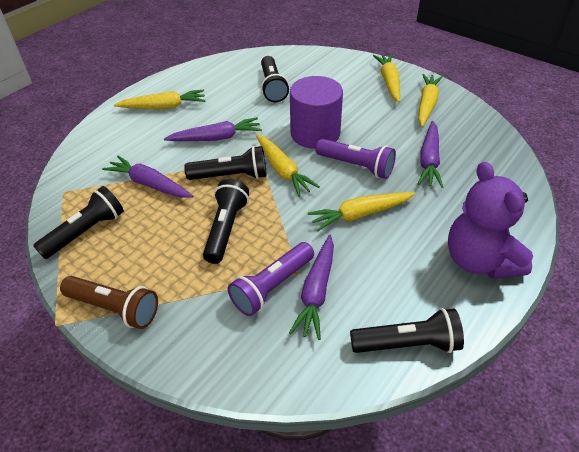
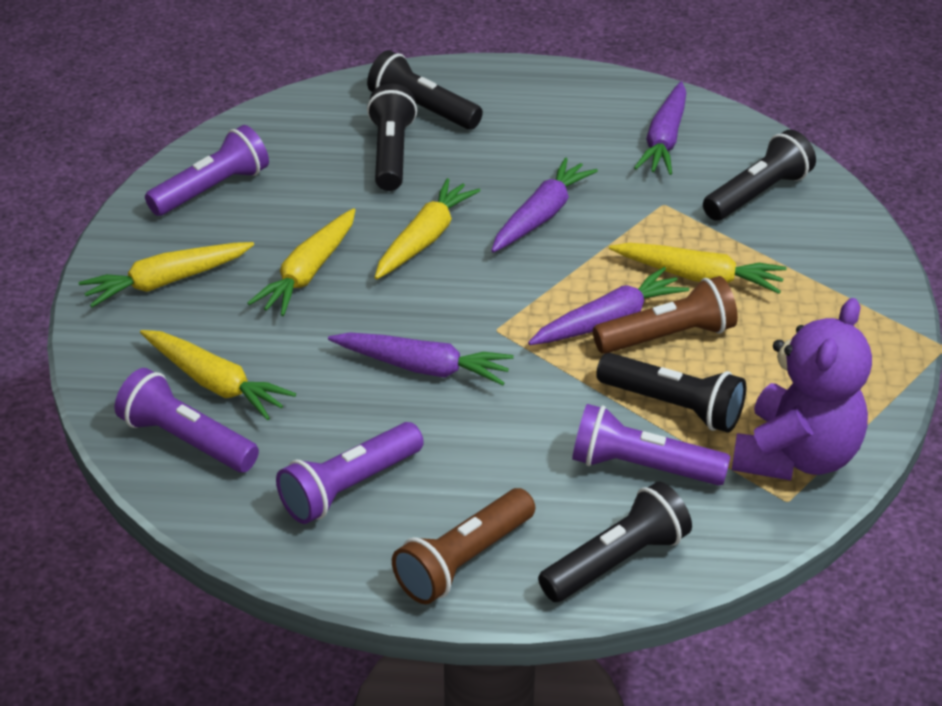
brown flashlight: [60,276,158,329] = 1 -> [392,488,535,604] [593,276,738,354] = 2
purple cylinder: [290,76,343,149] = 1 -> none = 0
purple flashlight: [228,242,314,316] [315,139,396,179] = 2 -> [115,368,259,472] [145,125,269,216] [276,422,424,524] [572,404,731,486] = 4

